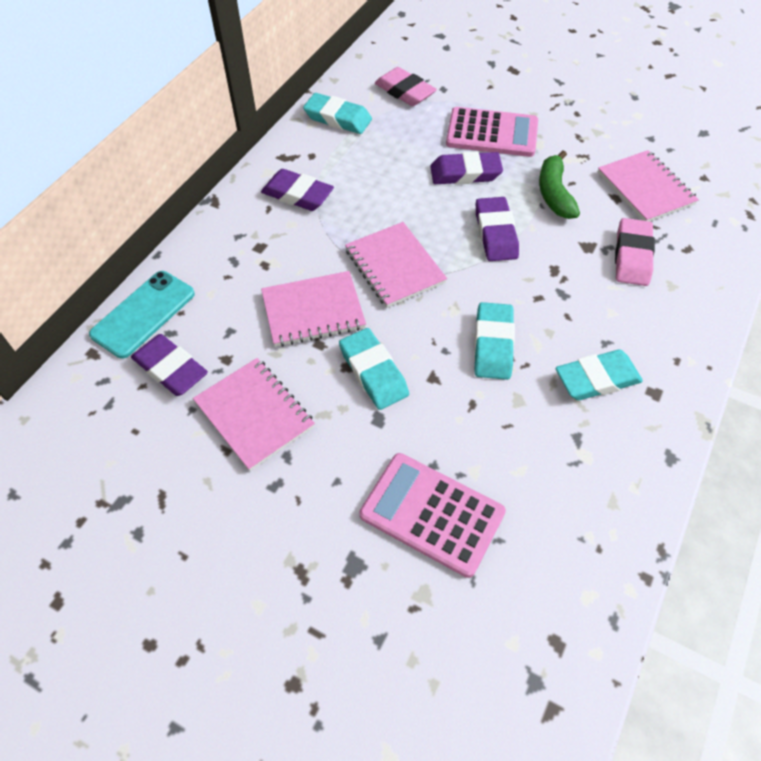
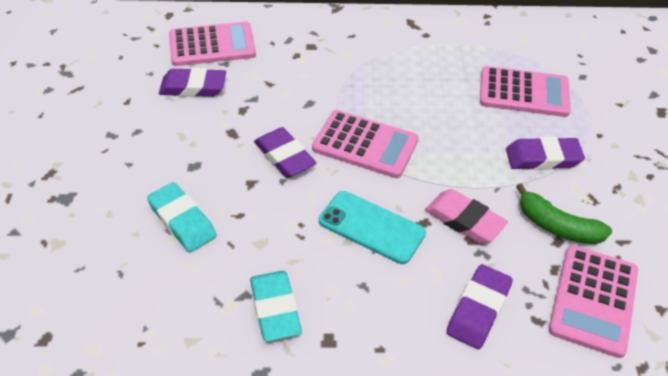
pink calculator: [359,453,506,578] [446,107,538,157] = 2 -> [169,22,256,66] [312,110,419,178] [480,66,571,117] [549,245,638,358] = 4
pink eraser: [375,67,437,106] [615,218,655,286] = 2 -> [425,189,508,244] = 1
pink notebook: [193,358,315,471] [261,271,366,347] [345,222,447,308] [598,150,699,221] = 4 -> none = 0
turquoise eraser: [303,93,372,134] [339,328,409,410] [474,302,515,380] [556,350,643,400] = 4 -> [147,182,217,252] [250,271,302,342] = 2

